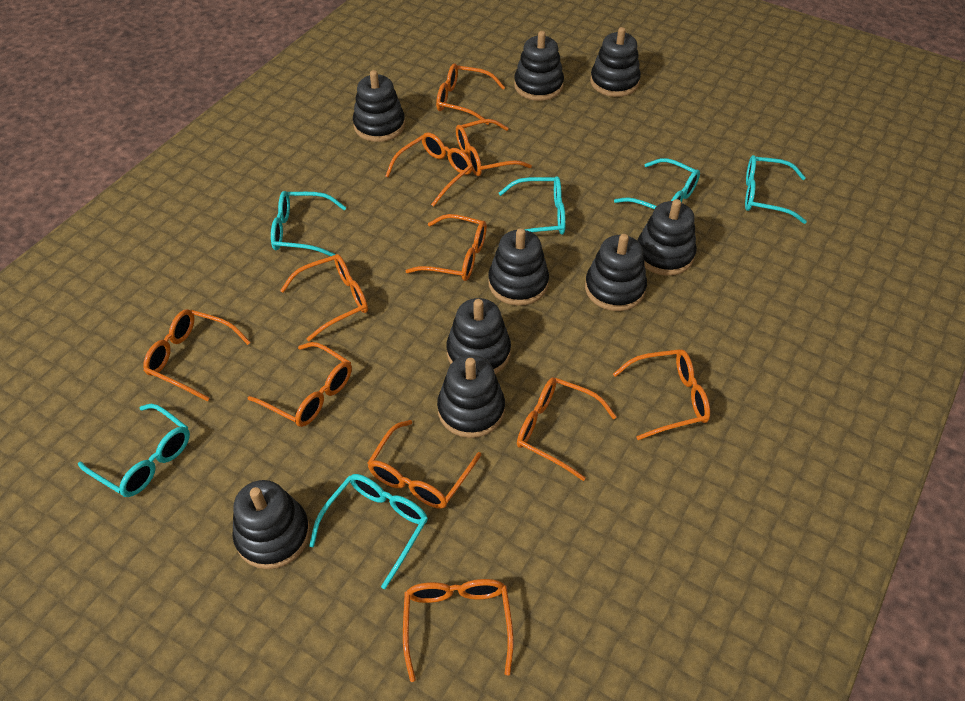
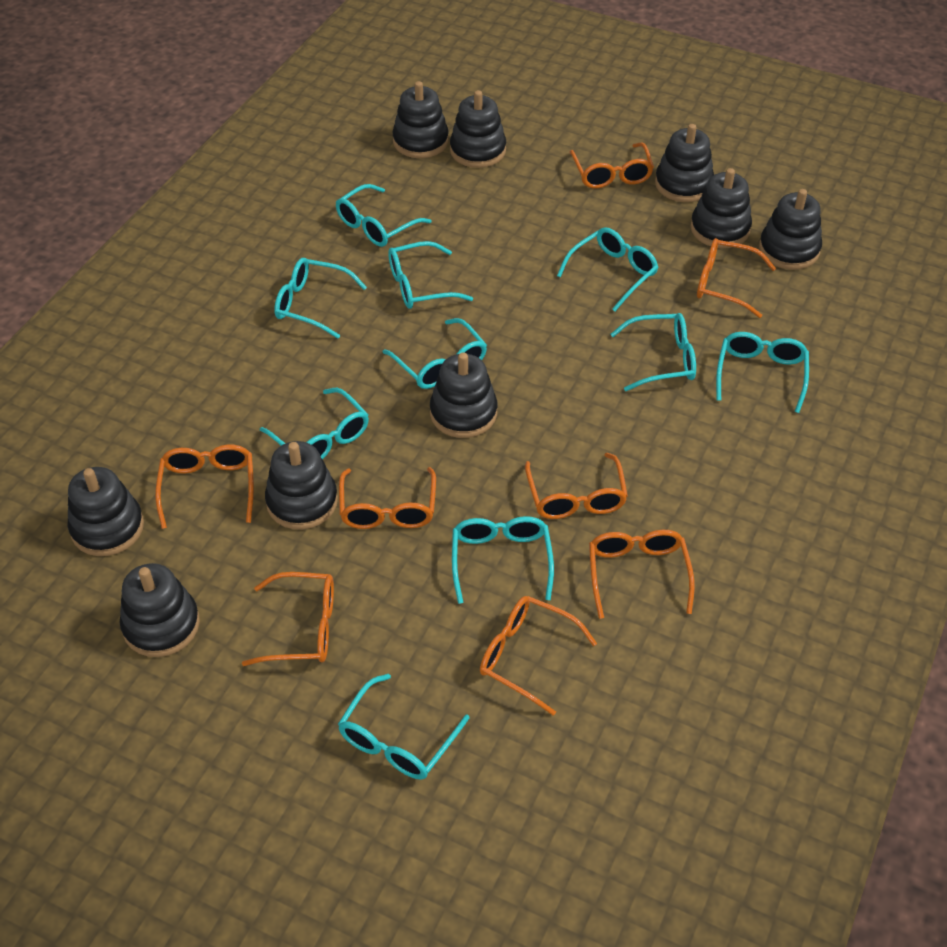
orange glasses: [143,309,250,402] [247,342,352,427] [280,254,368,342] [367,420,481,509] [386,132,473,207] [403,579,514,682] [406,214,487,281] [436,63,505,125] [456,119,532,176] [517,377,617,481] [613,349,710,440] = 11 -> [155,444,254,529] [242,572,334,666] [339,467,436,529] [480,596,597,716] [525,453,628,519] [569,143,654,189] [589,530,695,619] [697,238,776,318] = 8
turquoise glasses: [78,404,190,497] [271,191,347,256] [309,474,428,589] [499,176,566,235] [614,158,700,209] [745,155,807,224] = 6 -> [260,388,369,459] [274,258,367,339] [336,184,431,247] [338,674,469,779] [382,318,487,389] [388,241,473,309] [452,516,554,604] [557,227,658,311] [610,313,696,391] [716,332,809,413] = 10

